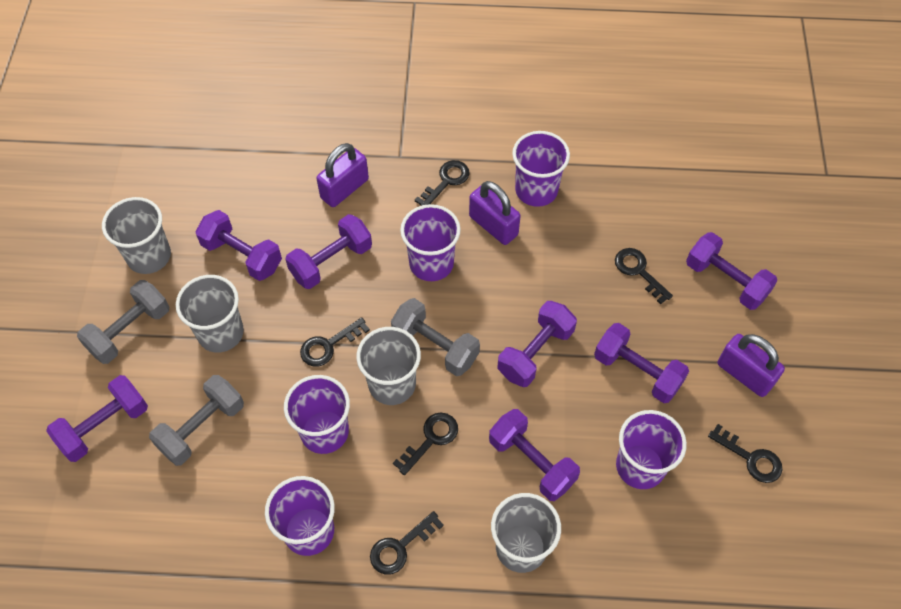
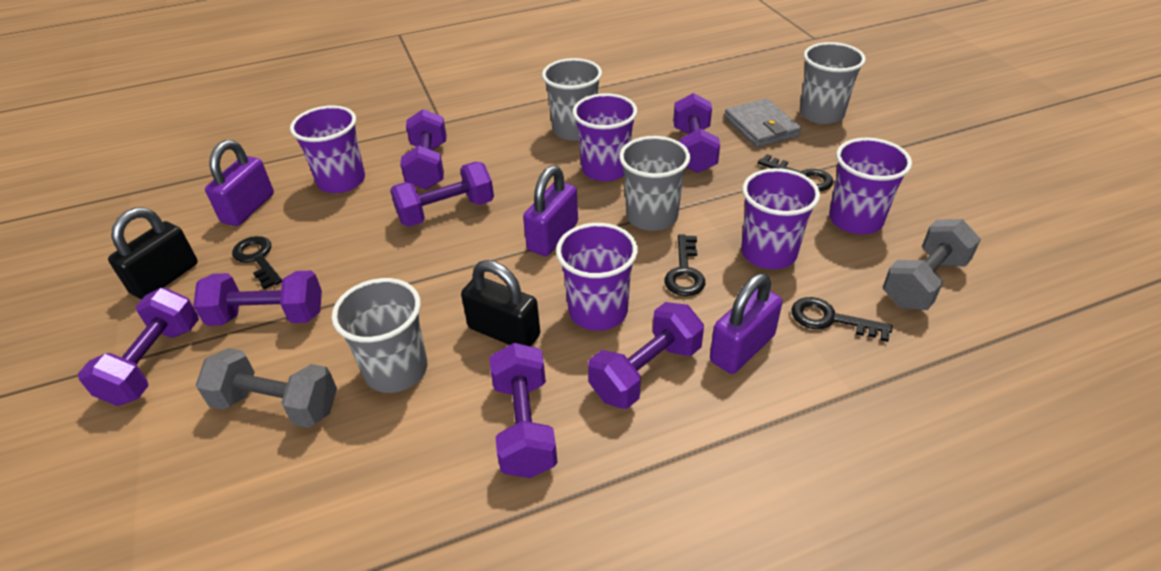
black key: [300,317,370,367] [370,511,444,575] [393,412,458,475] [415,160,470,206] [615,248,673,305] [708,424,782,483] = 6 -> [232,236,282,289] [664,234,706,296] [758,154,834,191] [791,297,892,342] = 4
black padlock: none = 0 -> [108,207,198,300] [461,260,540,346] = 2
grey dumbbell: [77,280,169,364] [149,375,244,466] [391,298,480,376] = 3 -> [196,348,337,428] [883,219,981,310] = 2
grey wallet: none = 0 -> [724,98,801,147] = 1

